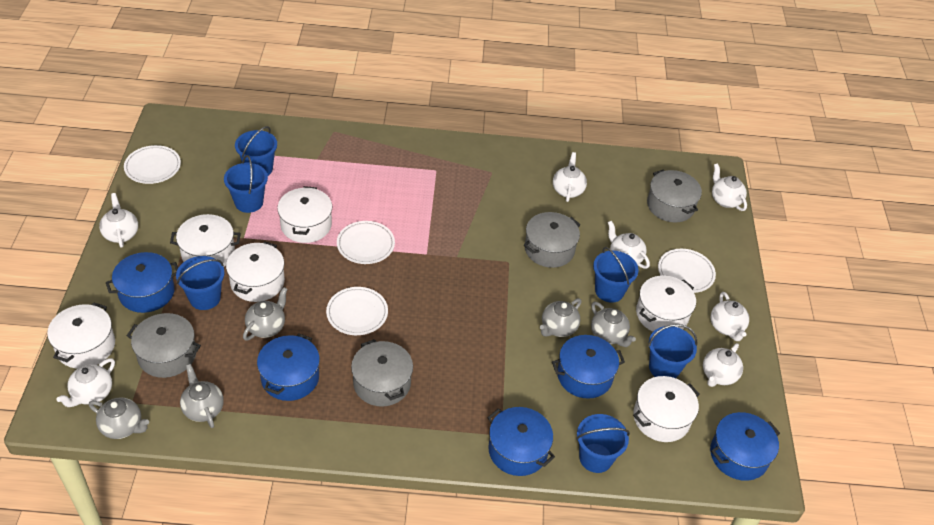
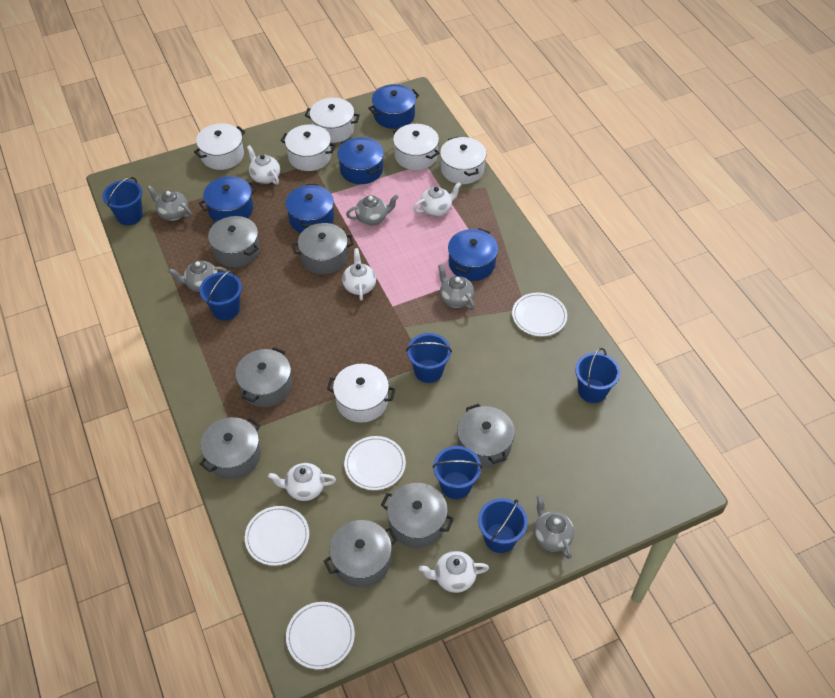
grey pot: [127,313,201,378] [351,339,413,407] [524,212,580,268] [647,169,702,223] = 4 -> [200,417,261,479] [208,216,260,267] [235,347,292,407] [292,223,354,274] [324,520,397,587] [381,483,454,548] [457,404,515,468] = 7
white teapot: [56,358,115,407] [99,193,138,248] [553,152,587,202] [608,221,650,269] [703,343,743,387] [711,292,749,341] [712,163,747,211] = 7 -> [247,145,280,185] [268,463,336,501] [342,248,376,301] [413,182,461,217] [419,551,489,593] = 5

